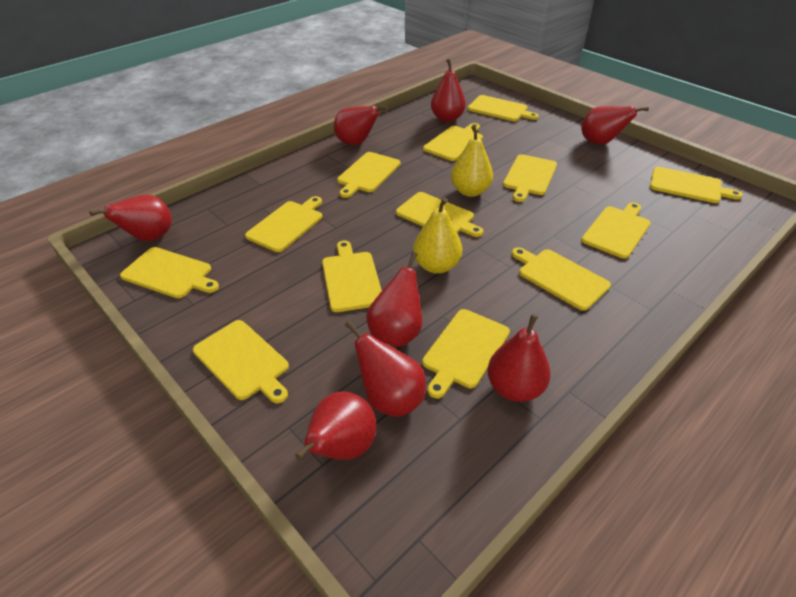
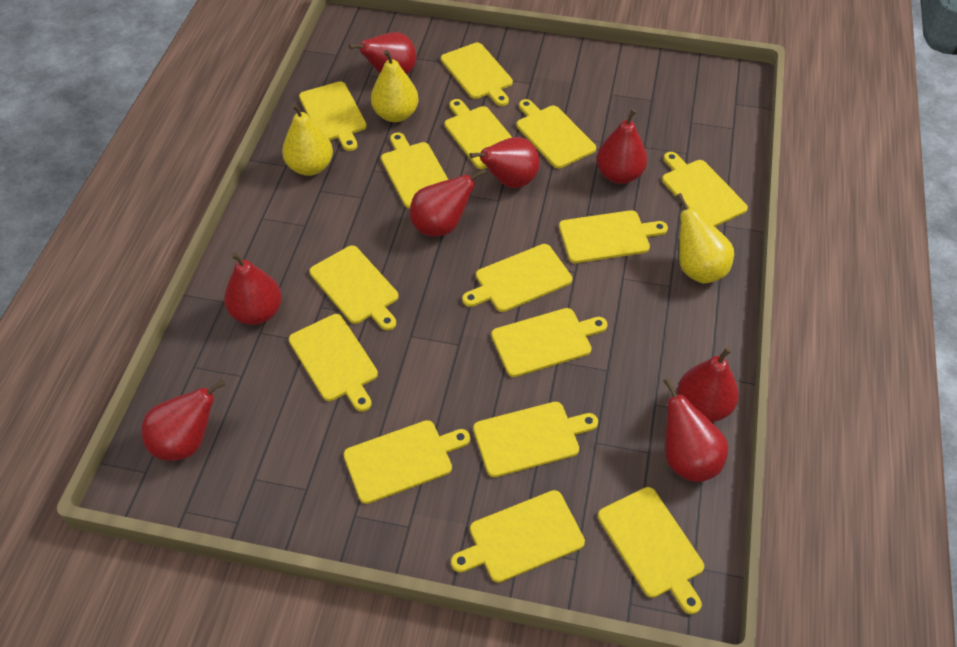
yellow cutting board: [120,247,219,298] [193,320,289,403] [245,196,322,252] [322,241,382,312] [337,152,401,198] [396,192,483,237] [422,309,510,398] [423,123,483,161] [468,95,539,121] [503,154,557,202] [512,247,611,311] [582,202,651,259] [650,167,743,203] = 13 -> [289,314,378,412] [299,81,367,151] [309,245,398,330] [343,420,470,504] [381,132,448,209] [441,43,513,106] [444,99,512,169] [451,490,585,583] [462,244,572,312] [473,402,598,477] [491,308,608,377] [517,99,596,168] [559,210,668,263] [598,487,704,614] [662,152,748,227] = 15
yellow pear: [413,197,462,274] [451,125,493,197] = 2 -> [282,103,333,176] [371,50,419,122] [676,193,734,284] = 3

